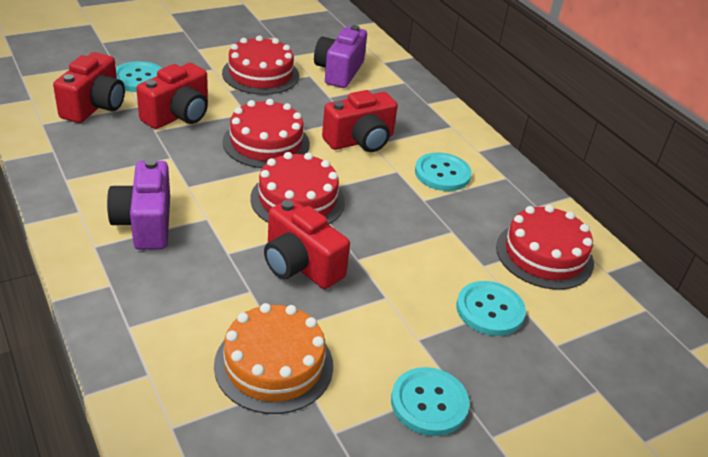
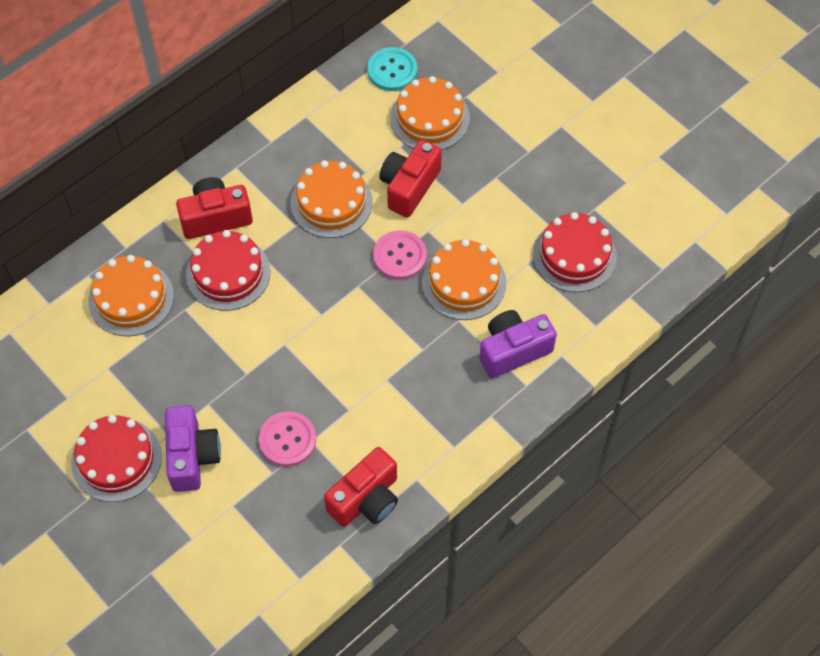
orange cake: [214,303,333,414] = 1 -> [88,255,174,336] [290,160,373,238] [390,76,470,150] [422,239,506,320] = 4
pink button: none = 0 -> [259,411,316,467] [373,230,427,280] = 2
red cake: [222,35,299,95] [223,99,310,168] [250,152,345,224] [496,205,594,290] = 4 -> [71,415,162,502] [186,230,270,311] [533,212,617,292] = 3
red camera: [53,52,125,123] [136,63,208,129] [264,199,350,289] [322,90,398,152] = 4 -> [176,177,253,239] [324,447,398,527] [379,140,442,218] = 3
turquoise button: [116,61,162,92] [391,367,470,436] [415,152,472,191] [456,281,526,336] = 4 -> [367,47,417,91] = 1

